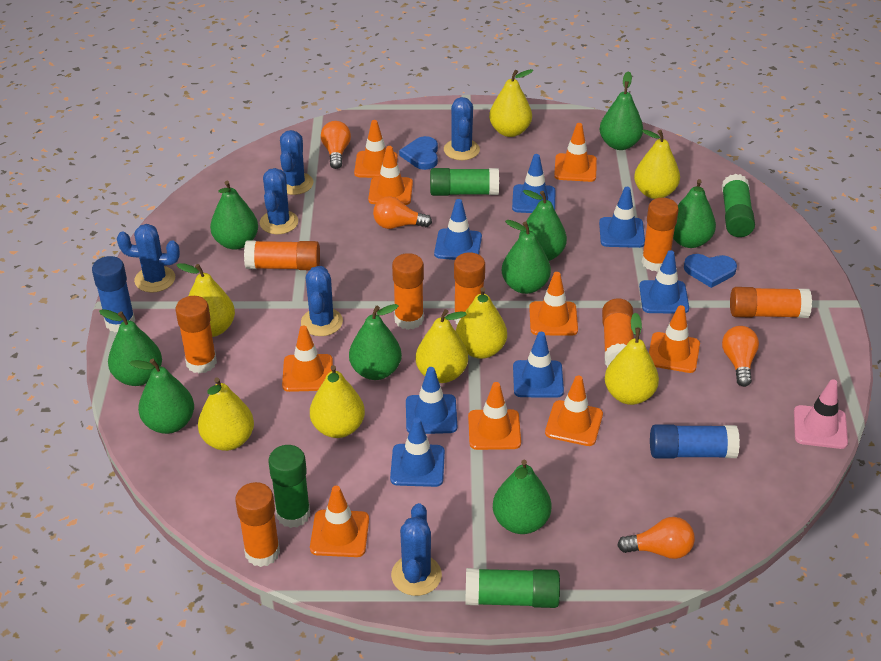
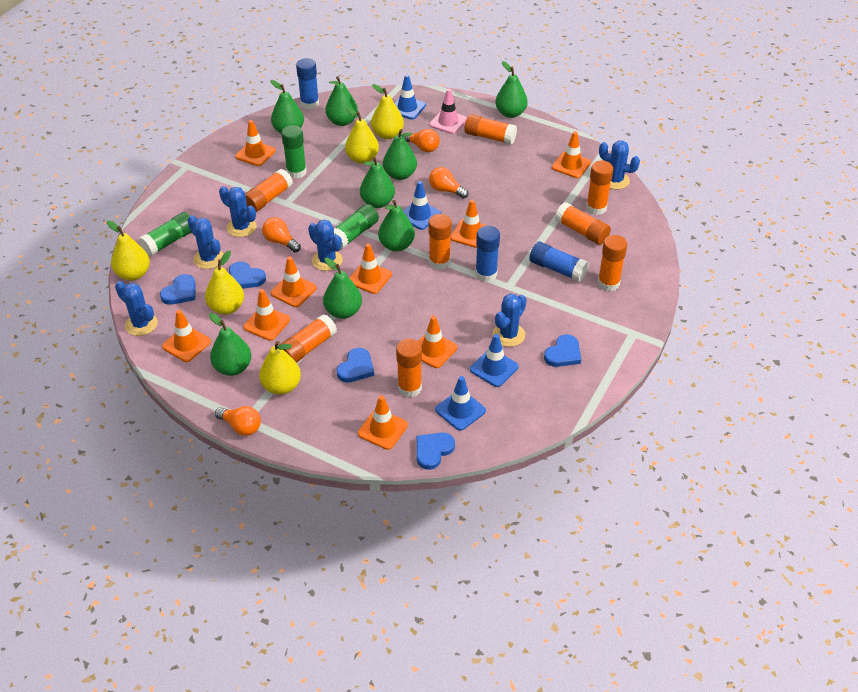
blue glue stick: [92,256,135,332] [650,424,740,458] = 2 -> [296,58,319,110] [475,226,500,282] [529,241,589,282] = 3
blue heart: [399,136,438,170] [684,254,737,288] = 2 -> [160,274,196,305] [229,261,266,289] [337,348,374,383] [416,433,455,470] [544,334,581,367] = 5
blue traffic cone: [390,418,445,487] [406,367,457,434] [434,199,482,260] [512,154,555,213] [513,332,564,398] [599,187,645,248] [639,250,689,314] = 7 -> [395,75,426,120] [403,181,441,230] [435,376,486,431] [470,334,519,387] = 4
green glue stick: [268,445,310,528] [430,168,499,196] [465,568,560,608] [722,174,755,237] = 4 -> [139,212,192,256] [281,125,307,179] [334,204,379,250] = 3
green pear: [99,309,162,386] [130,359,194,434] [210,181,258,250] [349,304,402,380] [493,460,551,534] [502,220,551,294] [519,190,567,261] [599,71,643,150] [673,179,716,248] = 9 -> [209,313,251,376] [271,80,304,133] [323,258,362,319] [325,76,358,126] [360,157,395,208] [378,200,415,251] [383,129,417,180] [495,61,528,118] = 8
yellow pear: [177,263,235,337] [198,377,254,451] [310,365,365,438] [416,309,468,383] [456,287,507,359] [489,69,534,137] [605,313,659,405] [634,129,680,199] = 8 -> [107,221,150,281] [205,251,244,315] [259,341,301,395] [345,107,379,164] [371,84,404,139] = 5

